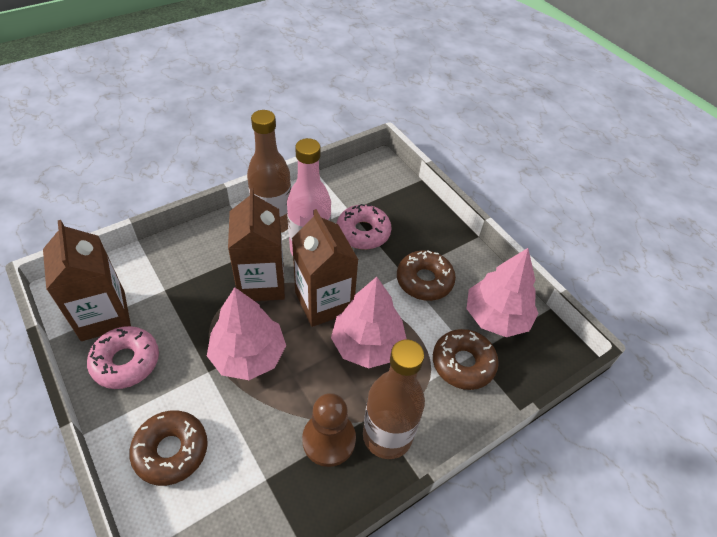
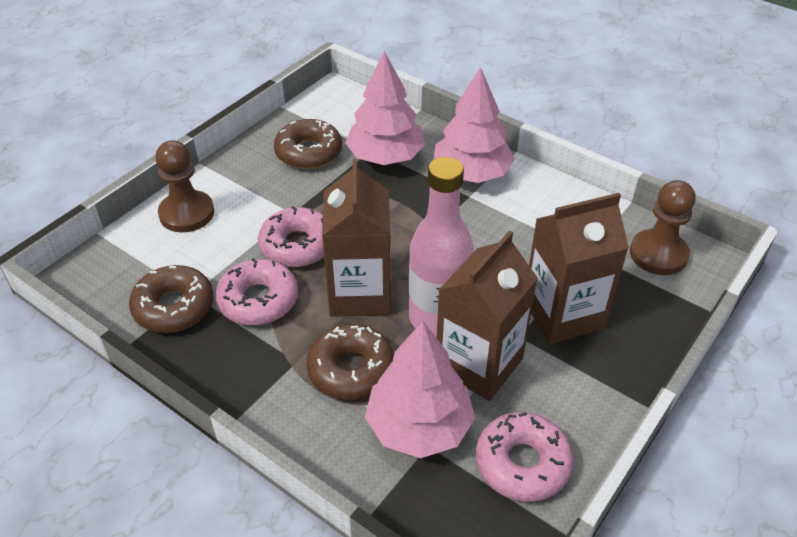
brown bottle: [247,110,291,233] [363,339,425,459] = 2 -> none = 0
brown pawn: [302,393,356,467] = 1 -> [155,140,214,232] [630,180,696,275] = 2
pink donut: [87,326,159,389] [336,204,391,250] = 2 -> [215,258,298,325] [258,206,324,267] [476,412,574,502] = 3

